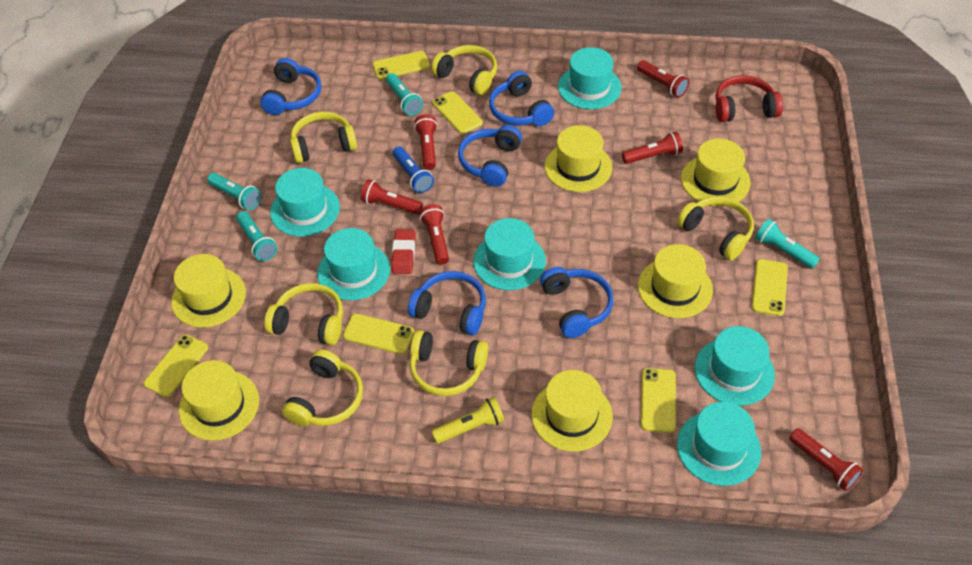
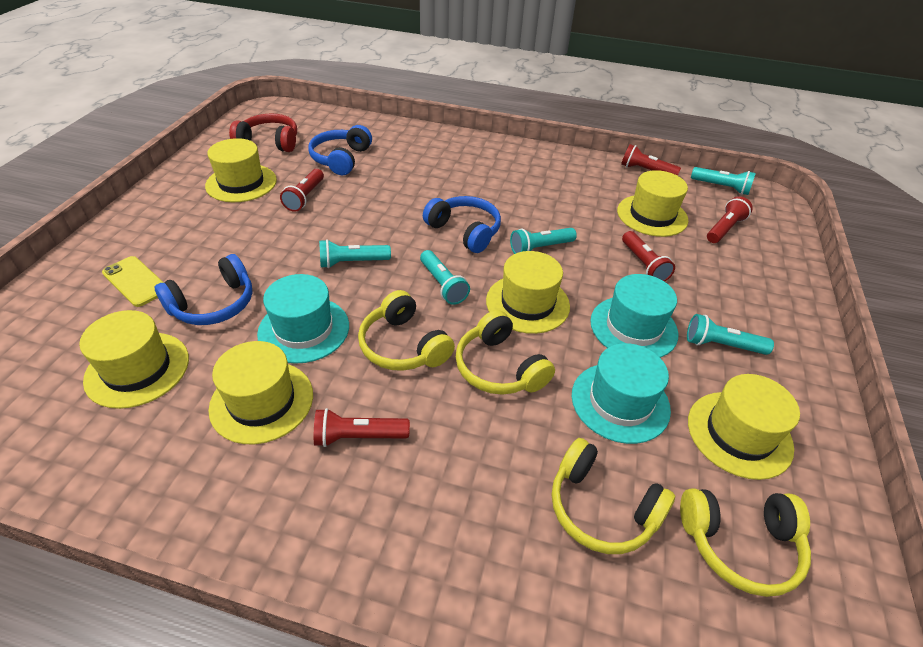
blue flashlight: [392,146,434,193] = 1 -> none = 0
blue headphones: [260,58,321,115] [408,271,486,335] [458,125,522,187] [489,71,554,126] [540,267,613,338] = 5 -> [155,254,253,325] [308,125,372,175] [423,196,501,253] = 3
red eraser: [391,229,416,274] = 1 -> none = 0
red flashlight: [361,179,423,214] [414,114,438,170] [420,204,449,265] [622,131,683,164] [637,60,689,97] [789,428,863,491] = 6 -> [280,169,324,212] [314,408,410,447] [621,144,681,176] [622,231,675,282] [707,196,753,243] = 5
turquoise flashlight: [207,173,261,210] [236,211,278,261] [386,73,423,116] [755,219,820,269] = 4 -> [319,239,391,268] [420,250,470,305] [510,228,577,254] [687,314,774,355] [691,167,756,195] = 5
turquoise hat: [270,168,340,237] [317,228,390,300] [473,218,546,290] [558,47,622,109] [677,402,761,486] [695,326,775,406] = 6 -> [257,274,349,364] [572,343,671,444] [590,274,678,358] = 3
yellow flashlight: [431,397,505,444] = 1 -> none = 0
yellow headphones: [264,283,343,345] [282,349,363,426] [290,111,357,163] [410,330,488,396] [431,45,497,95] [677,196,754,260] = 6 -> [358,290,455,371] [456,310,555,395] [552,438,675,554] [680,488,811,597] = 4
yellow phone: [143,335,208,397] [343,314,414,354] [372,51,430,80] [432,91,483,134] [641,368,676,433] [752,259,788,316] = 6 -> [102,256,164,307] = 1

